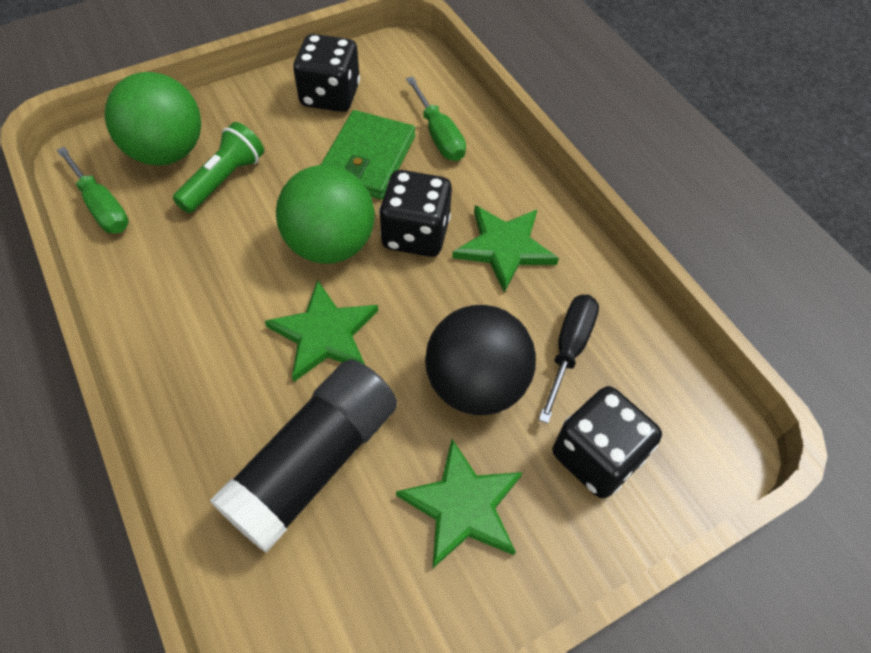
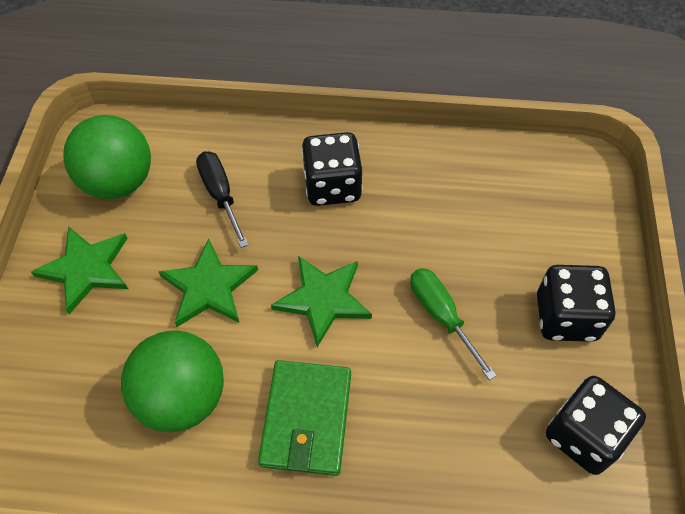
black ball: [425,305,536,415] = 1 -> none = 0
black glue stick: [210,359,397,553] = 1 -> none = 0
green flashlight: [173,122,264,213] = 1 -> none = 0
green screwdriver: [57,147,129,233] [406,76,466,161] = 2 -> [410,268,497,380] = 1

